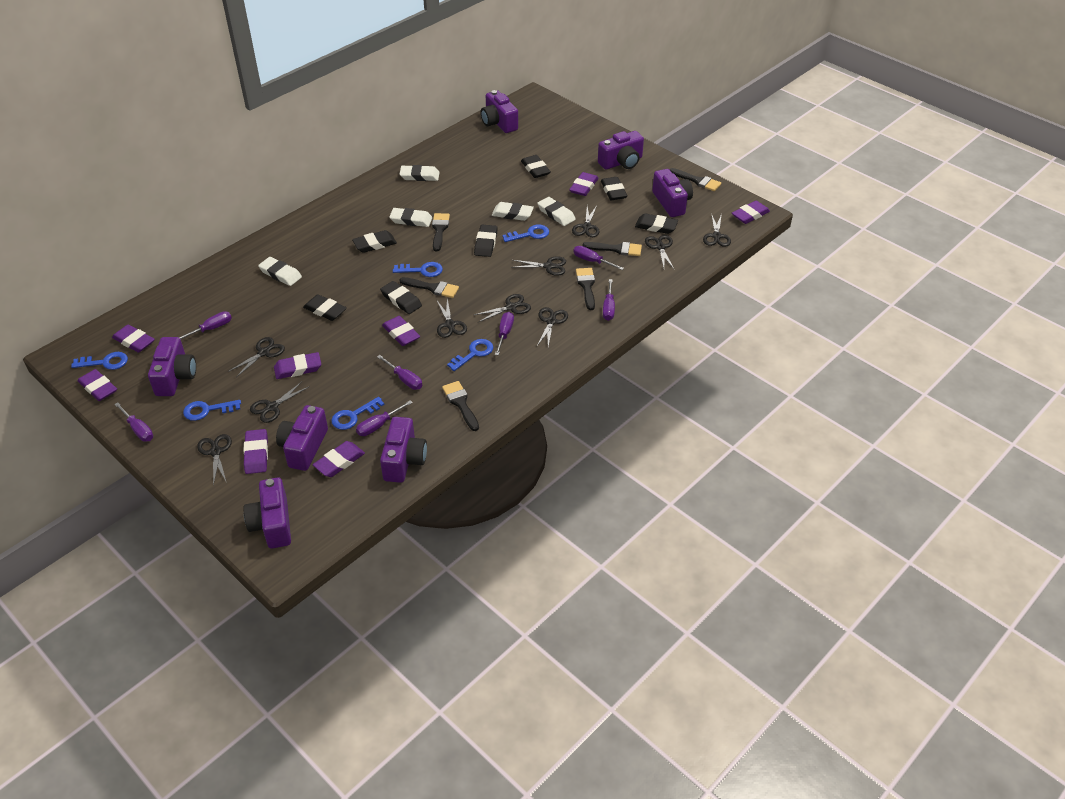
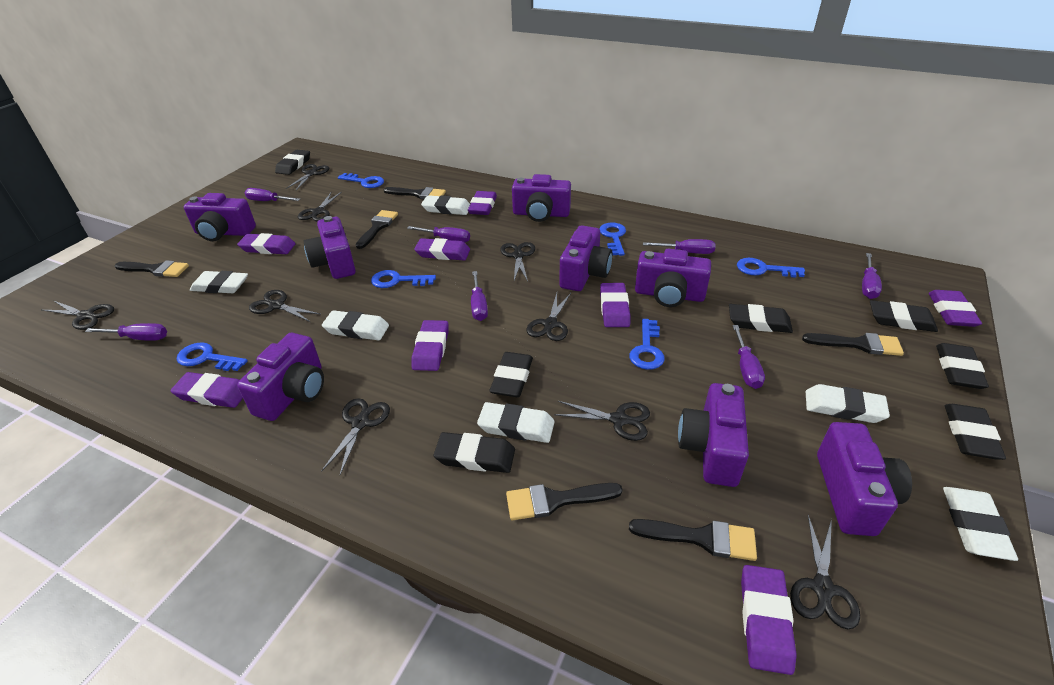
black scissors: [197,434,232,486] [228,337,285,377] [250,382,310,423] [437,298,467,338] [474,294,531,322] [511,256,566,276] [537,307,568,347] [572,206,600,237] [645,235,674,269] [703,213,731,247] = 10 -> [42,301,114,330] [249,290,320,322] [286,164,329,190] [298,191,341,221] [321,398,390,475] [500,242,535,281] [526,293,571,341] [554,401,650,441] [790,515,860,629] = 9
purple camera: [148,337,196,396] [244,478,291,549] [276,405,328,471] [380,417,427,483] [481,90,518,133] [598,131,644,170] [652,169,693,217] = 7 -> [184,193,256,241] [237,333,324,421] [304,216,356,279] [512,174,571,222] [559,225,613,291] [635,249,711,307] [678,383,749,487] [817,422,912,536] = 8
white eraser: [258,257,302,286] [389,208,432,227] [400,165,440,181] [492,202,534,221] [537,197,576,226] = 5 -> [190,271,248,293] [322,310,389,340] [421,195,470,215] [477,402,555,443] [806,384,890,423] [943,487,1018,561] = 6

